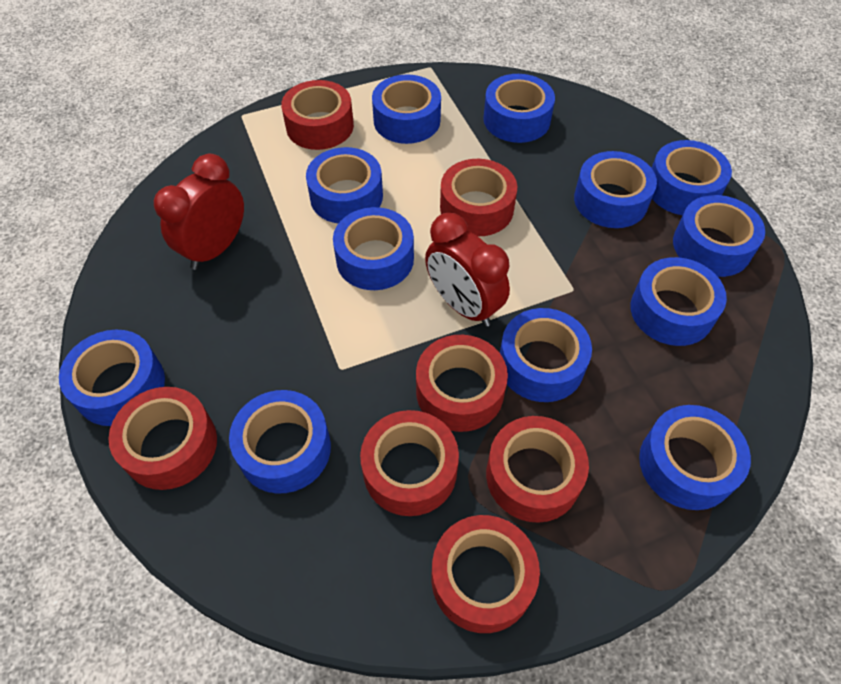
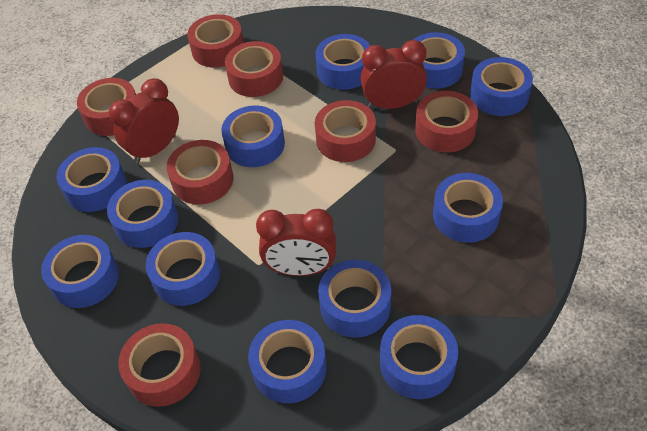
red clock: [154,154,244,270] [425,213,510,327] = 2 -> [109,78,179,164] [256,209,336,276] [361,40,427,109] = 3

